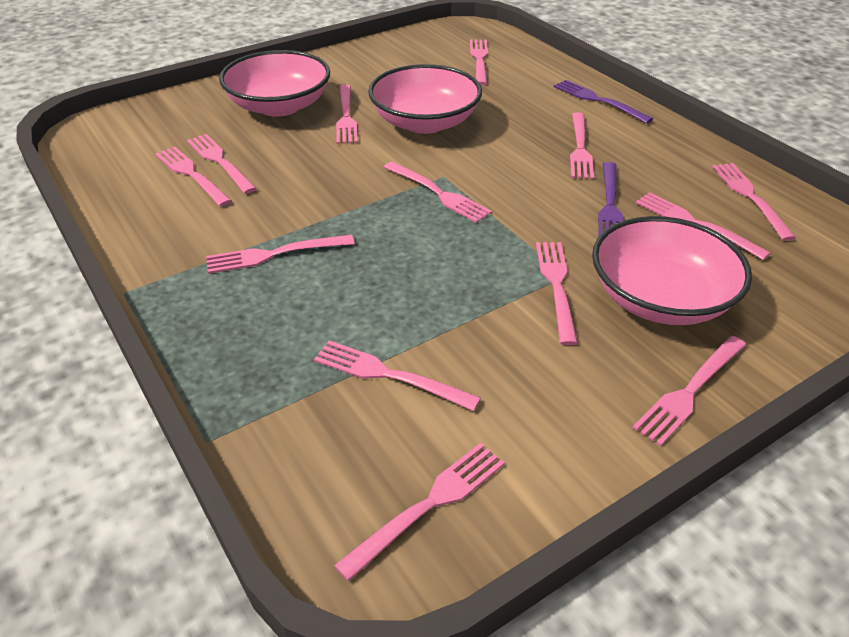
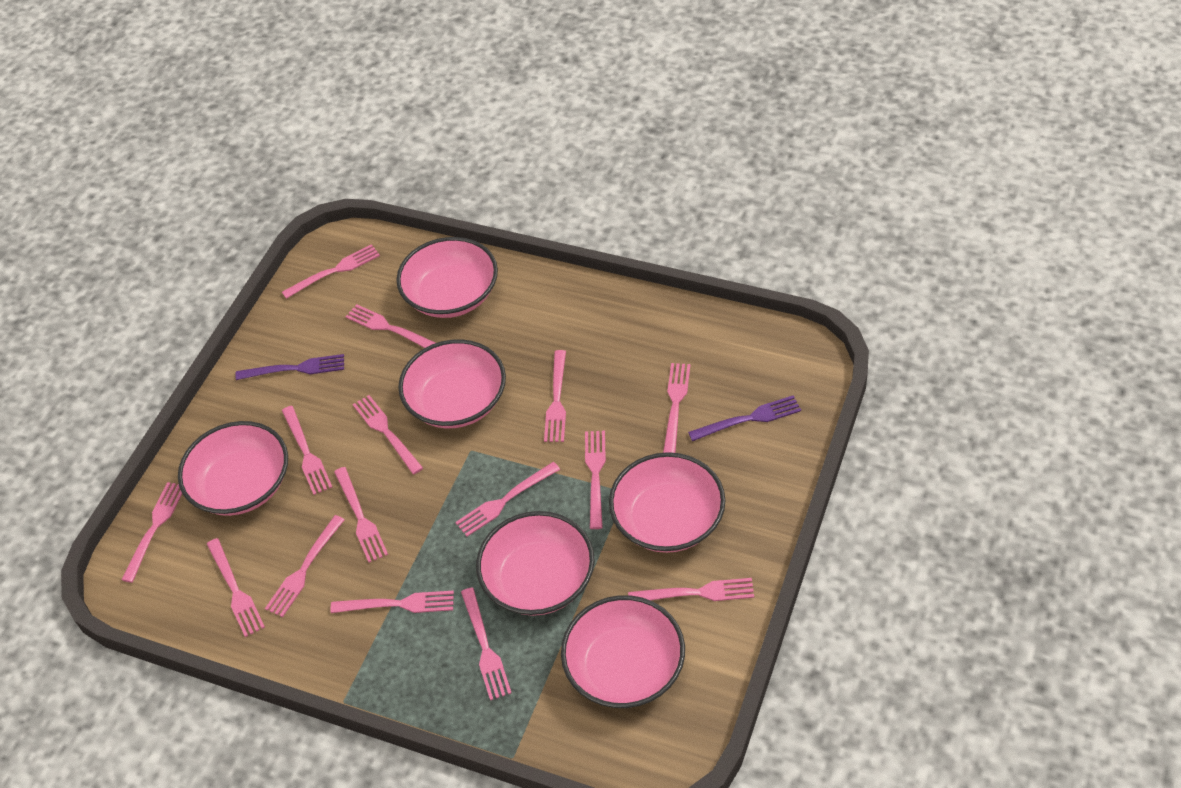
pink bowl: [219,50,330,117] [368,64,482,134] [592,216,752,325] = 3 -> [178,421,288,516] [396,237,498,318] [398,339,506,428] [476,511,595,616] [561,595,685,708] [609,452,726,553] = 6
pink fork: [155,147,232,207] [187,134,257,194] [206,235,354,274] [314,340,481,411] [334,443,505,581] [336,84,358,144] [384,161,492,223] [470,40,488,85] [536,242,578,345] [570,112,594,179] [633,336,746,446] [636,192,771,260] [712,163,796,241] = 13 -> [121,482,182,583] [207,538,265,637] [265,515,345,617] [282,244,380,299] [282,406,332,495] [331,591,454,613] [334,467,388,563] [345,304,435,348] [353,395,423,474] [455,462,560,537] [461,588,511,700] [544,350,566,442] [585,431,606,529] [628,578,754,601] [663,363,691,453] = 15

